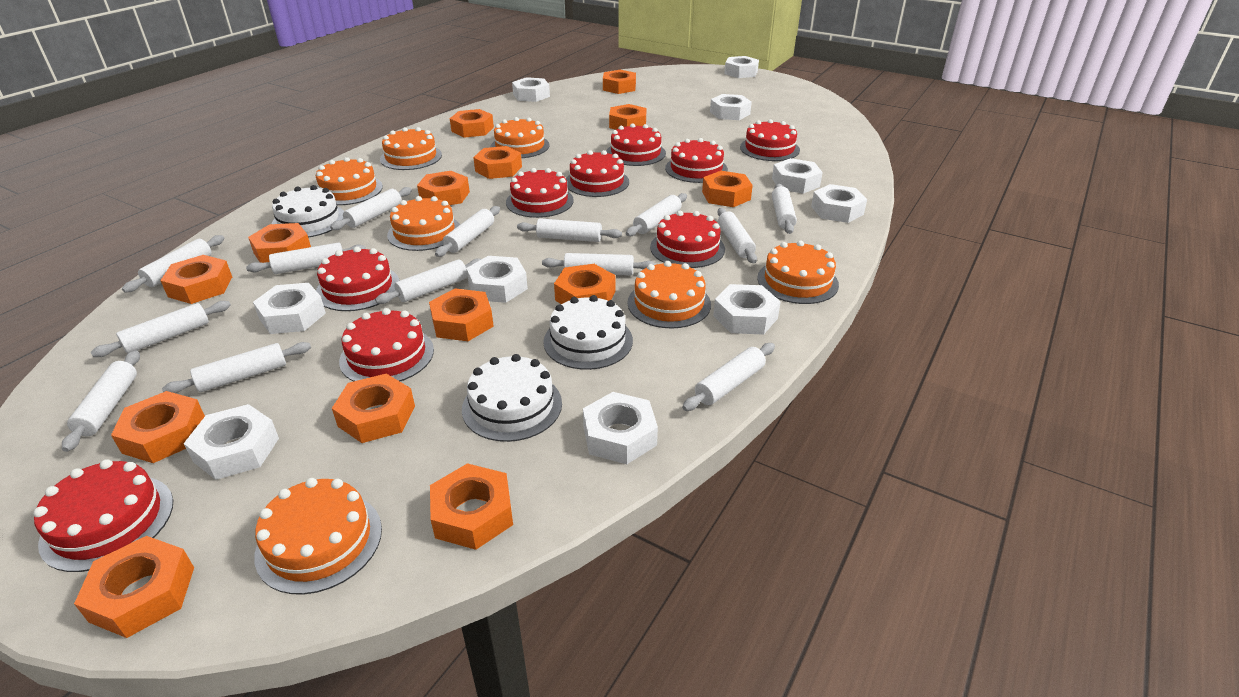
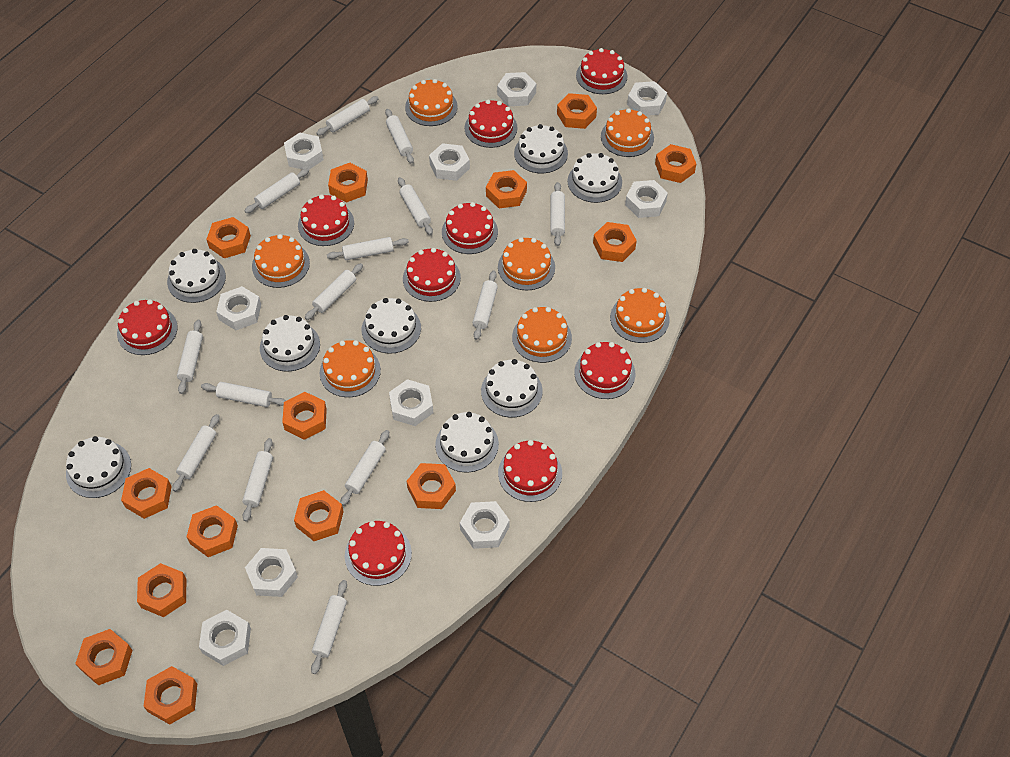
white cake: [272,185,344,237] [462,354,562,442] [543,295,633,370] = 3 -> [66,436,131,498] [167,249,226,303] [260,315,320,372] [362,298,421,354] [435,412,499,472] [481,359,543,417] [514,124,568,173] [567,153,622,203] = 8

